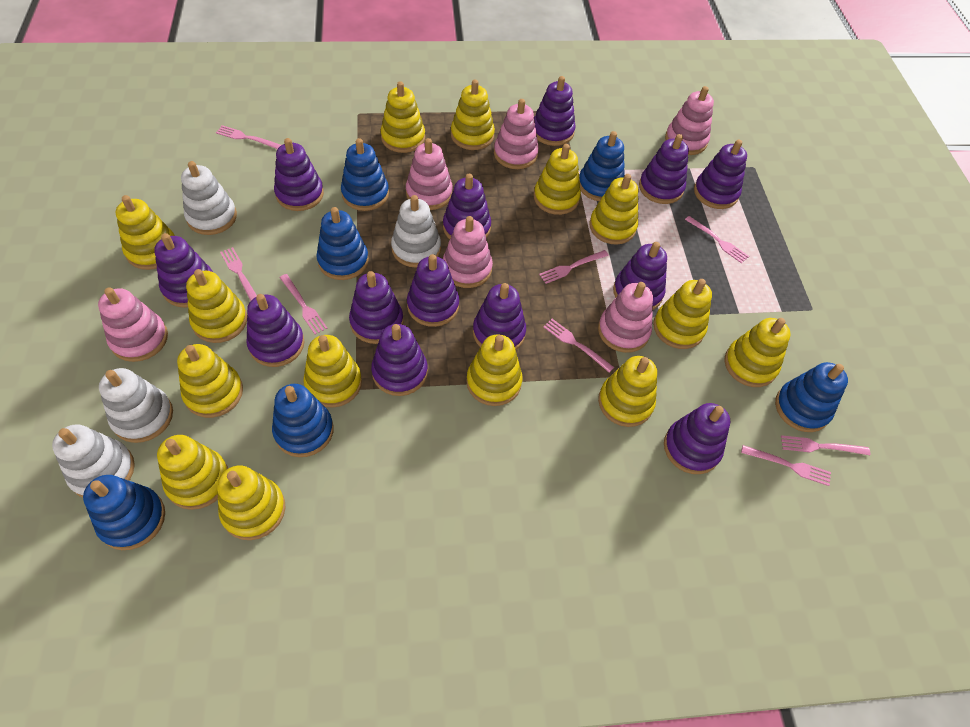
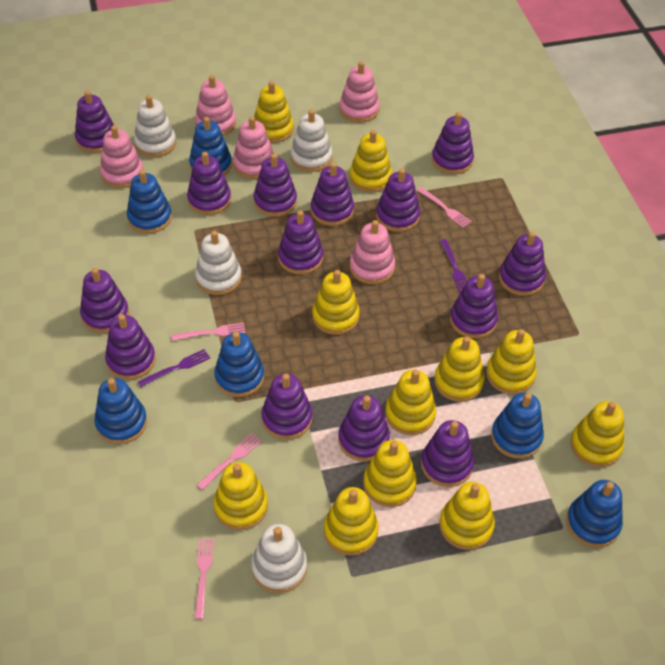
pink fork: [216,125,281,149] [220,247,257,301] [280,274,328,335] [539,250,609,284] [543,319,614,373] [685,216,749,264] [741,445,831,486] [781,435,870,455] = 8 -> [171,323,246,341] [194,538,214,619] [197,433,262,490] [417,187,472,228] = 4
pink stacking toy: [98,287,168,362] [406,138,453,210] [443,216,493,288] [494,99,539,169] [598,282,653,353] [665,86,714,155] = 6 -> [100,125,144,188] [195,75,236,136] [233,116,274,179] [339,61,380,123] [350,220,395,284] = 5
purple fork: none = 0 -> [138,349,210,387] [440,239,467,293] = 2
purple stacking toy: [154,233,213,308] [246,294,304,367] [274,138,324,211] [349,271,404,344] [371,324,428,396] [407,254,459,327] [443,174,491,239] [473,283,526,350] [534,76,576,146] [613,242,667,310] [639,134,689,204] [664,403,730,474] [694,140,747,209] = 13 -> [75,91,114,153] [80,268,129,333] [105,314,155,380] [187,152,231,215] [254,154,297,217] [261,374,312,440] [278,210,323,275] [311,163,354,226] [338,395,390,462] [376,169,420,232] [421,420,474,487] [432,112,474,174] [450,274,498,339] [499,232,546,296] = 14
yellow stacking toy: [116,195,175,270] [157,435,228,510] [177,344,243,418] [186,269,247,343] [217,465,285,540] [303,335,362,408] [381,81,425,153] [451,80,495,150] [466,334,522,406] [534,144,581,215] [589,174,638,245] [598,356,657,427] [653,279,712,349] [725,318,791,387] = 14 -> [214,462,268,530] [254,81,294,143] [312,270,360,335] [324,487,379,556] [349,130,392,193] [363,440,417,507] [385,369,436,435] [434,336,485,402] [439,482,495,550] [486,329,537,394] [571,401,624,467] = 11

